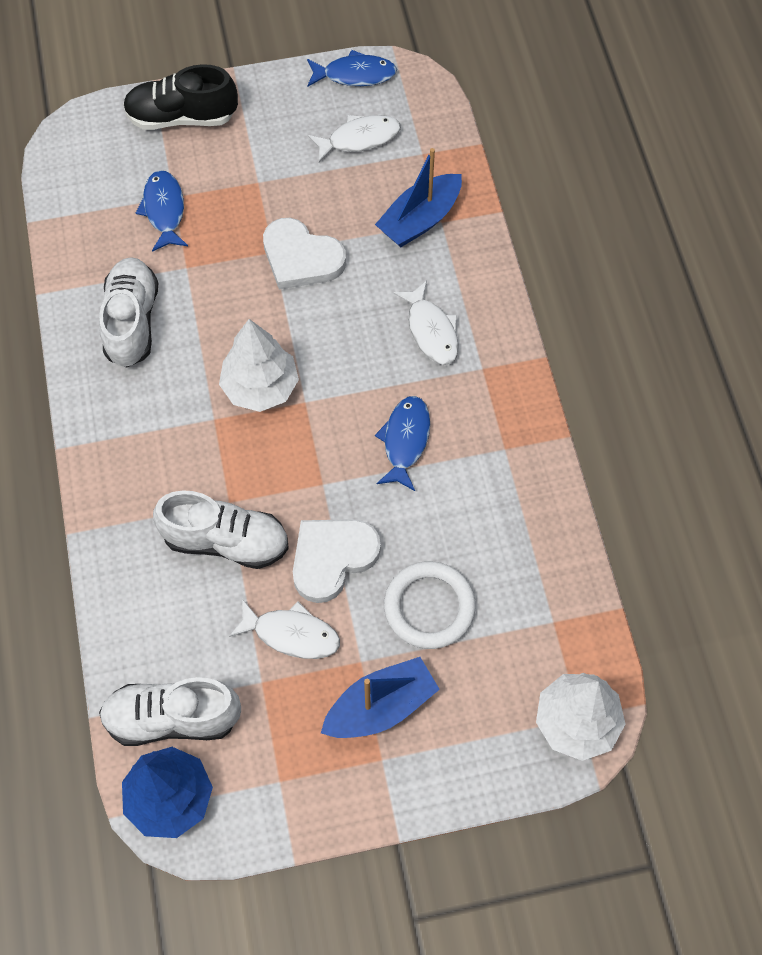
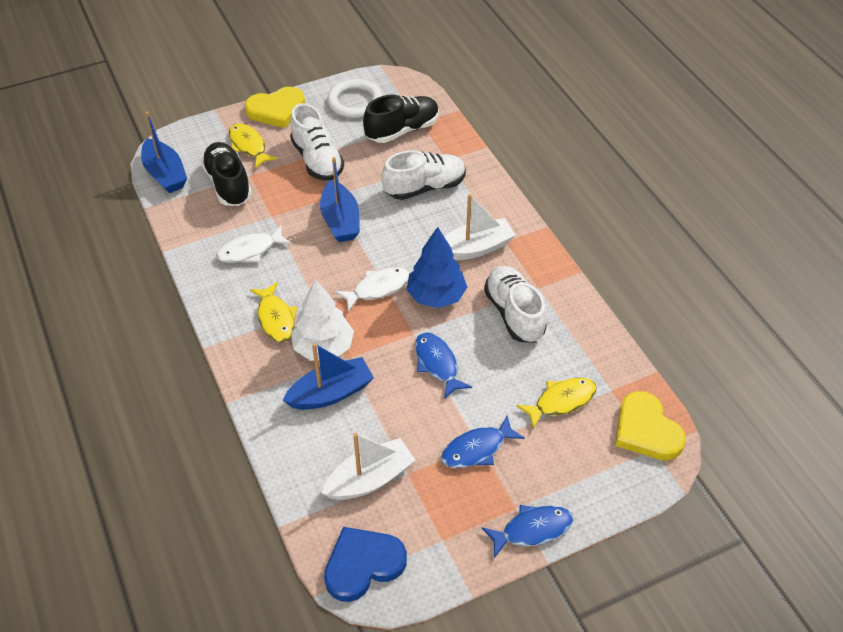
black shoe: [123,64,238,130] = 1 -> [201,142,252,206] [363,95,439,143] = 2
blue boat: [321,657,440,738] [375,148,462,247] = 2 -> [141,111,187,193] [282,343,374,410] [320,157,360,242] = 3
blue heart: none = 0 -> [324,527,407,602] = 1
white boat: none = 0 -> [322,433,416,500] [445,194,515,260] = 2
white fish: [229,599,340,659] [308,115,401,162] [393,281,459,365] = 3 -> [216,226,292,263] [335,267,410,312] = 2
white heart: [263,218,346,289] [293,519,381,603] = 2 -> none = 0
white tree: [219,319,299,412] [536,673,626,761] = 2 -> [291,279,354,361] = 1
yellow fish: none = 0 -> [229,123,278,169] [250,282,297,342] [516,378,597,429] = 3
yellow heart: none = 0 -> [245,87,305,128] [615,391,686,460] = 2

